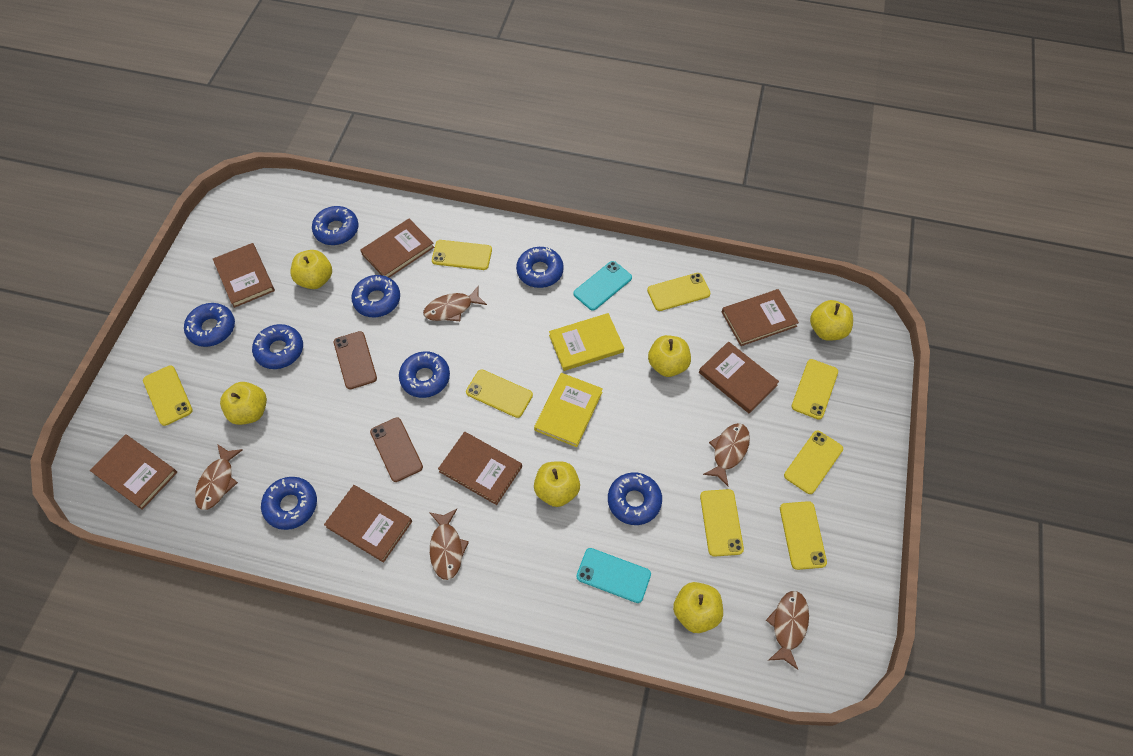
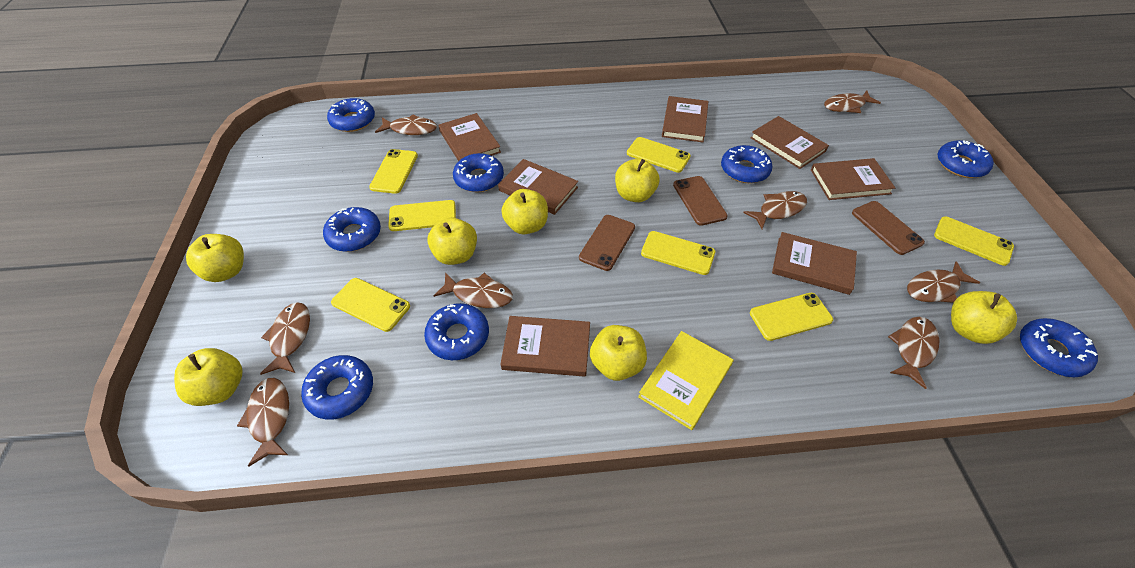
brown fish: [195,444,243,510] [423,286,487,321] [429,509,469,580] [703,423,750,486] [766,591,809,670] = 5 -> [237,378,289,467] [260,302,310,375] [375,114,437,135] [433,272,513,308] [743,191,807,229] [824,90,881,113] [888,317,940,389] [907,261,980,303] = 8
brown phone: [334,331,377,389] [370,417,423,482] = 2 -> [579,215,635,271] [673,176,728,226] [852,201,925,255] = 3
turquoise phone: [573,261,632,311] [576,548,651,603] = 2 -> none = 0
yellow apple: [220,382,267,425] [290,250,332,289] [534,461,580,507] [648,335,691,377] [673,582,723,633] [810,300,853,341] = 6 -> [174,348,242,406] [186,234,244,282] [427,217,477,265] [501,189,548,235] [590,325,647,381] [615,159,659,202] [951,291,1017,344] = 7
yellow book: [534,373,603,447] [549,313,624,371] = 2 -> [638,331,733,430] = 1
yellow phone: [143,365,193,426] [432,240,492,270] [466,369,533,418] [647,273,710,311] [700,489,744,557] [780,501,827,570] [784,431,843,494] [791,359,838,420] = 8 -> [331,278,410,332] [369,149,418,194] [388,200,456,231] [627,137,691,173] [641,231,715,275] [750,293,833,341] [934,217,1014,266] = 7

